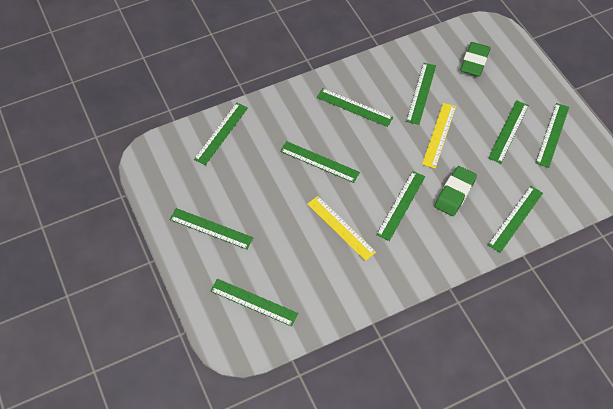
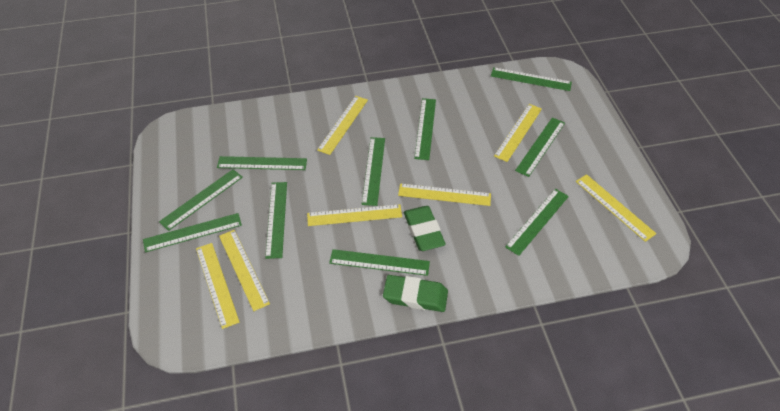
yellow ruler: [307,196,376,261] [422,103,456,169] = 2 -> [196,243,240,329] [219,230,270,311] [307,204,402,226] [317,96,368,155] [398,183,491,206] [494,104,542,162] [576,174,657,242] = 7

